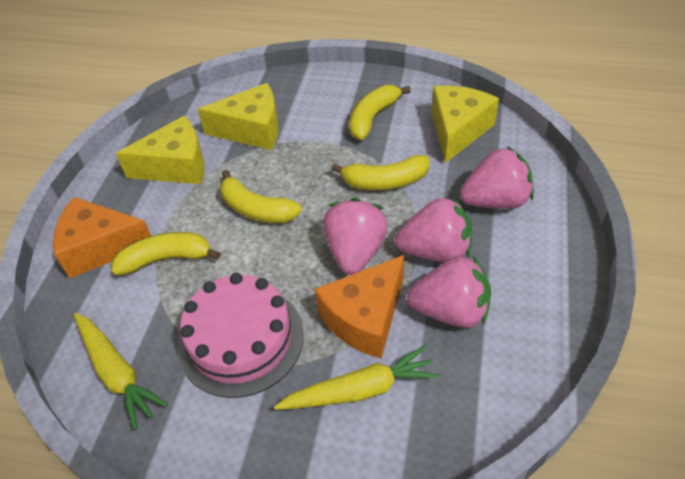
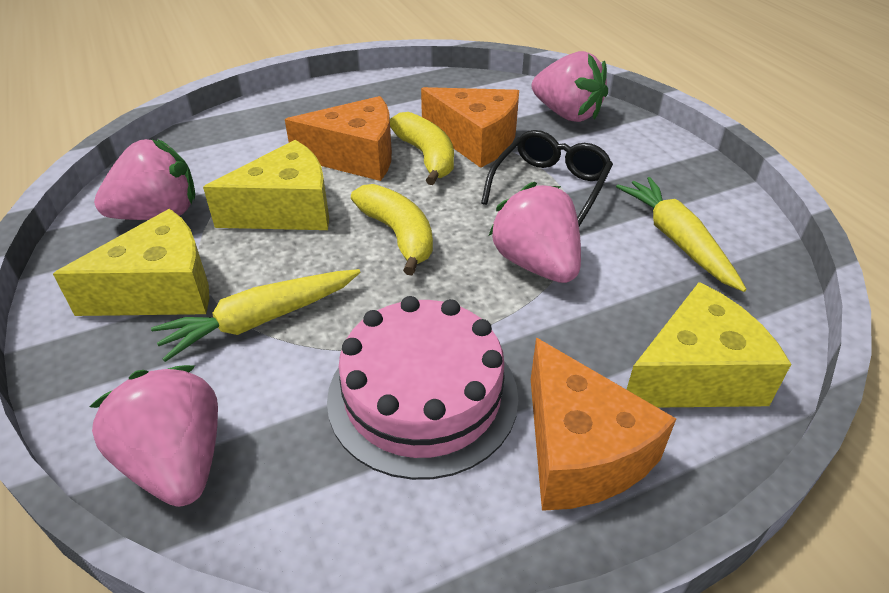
black glasses: none = 0 -> [481,130,613,226] = 1
orange cheese: [53,197,151,278] [315,255,404,358] = 2 -> [285,96,392,181] [421,87,519,168] [531,338,676,511] = 3
yellow banana: [111,232,221,275] [220,170,302,223] [332,155,429,190] [349,85,411,140] = 4 -> [351,184,433,275] [390,112,454,185] = 2

